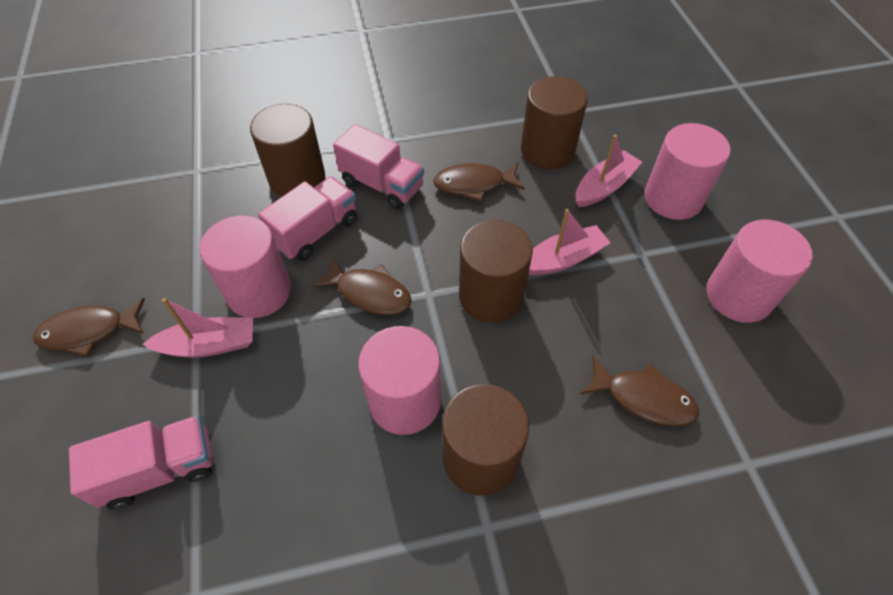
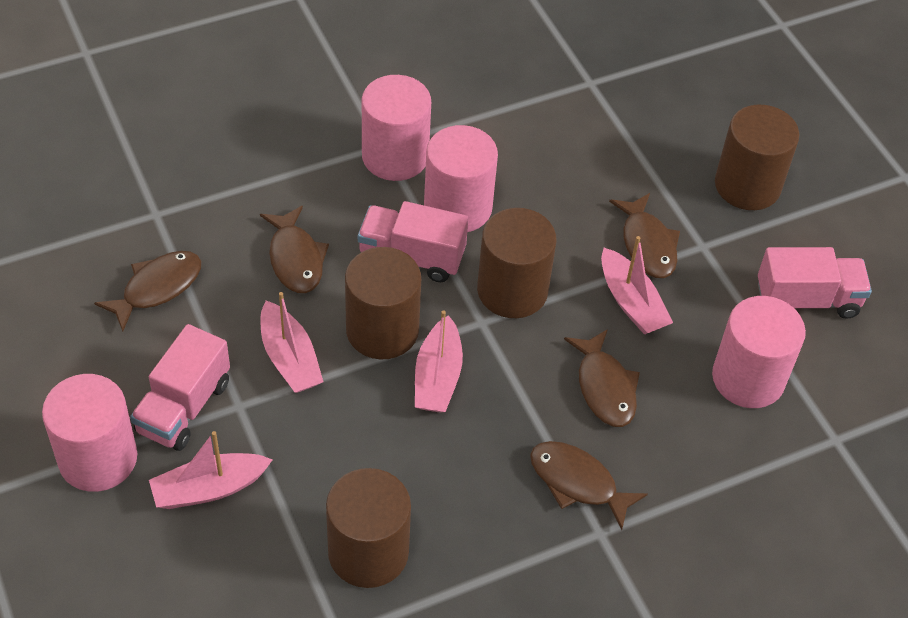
brown fish: [33,298,145,357] [311,257,412,315] [433,163,525,202] [580,356,699,427] = 4 -> [94,251,201,332] [260,206,329,293] [530,441,648,530] [564,329,640,427] [609,193,680,278] = 5
pink boat: [143,298,253,358] [528,209,610,275] [576,135,642,207] = 3 -> [149,431,273,509] [261,292,324,393] [415,310,463,413] [601,236,673,334] = 4

